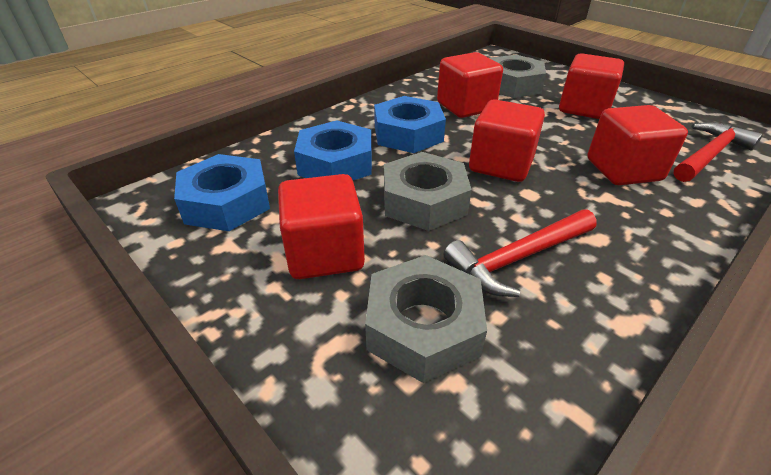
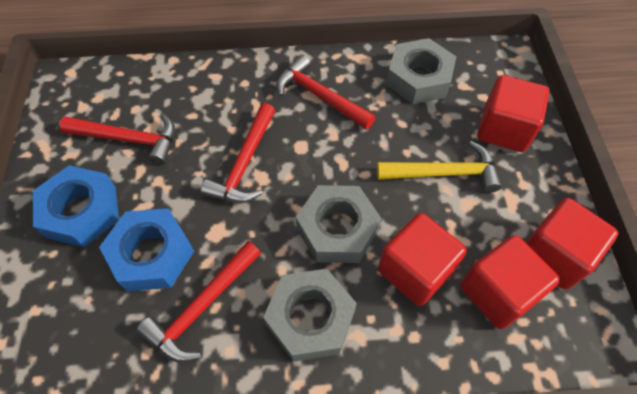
blue nut: [174,154,270,231] [294,120,372,180] [374,96,446,153] = 3 -> [33,165,119,247] [99,208,194,291] = 2
red cube: [278,174,365,279] [437,52,503,118] [469,99,545,182] [559,53,624,119] [587,105,688,185] = 5 -> [378,213,466,306] [460,235,560,329] [477,75,550,152] [526,198,618,290] = 4
red hammer: [444,209,597,297] [674,122,763,182] = 2 -> [60,114,175,165] [136,241,261,362] [201,103,275,203] [277,55,376,130] = 4
yellow hammer: none = 0 -> [377,141,502,193] = 1

